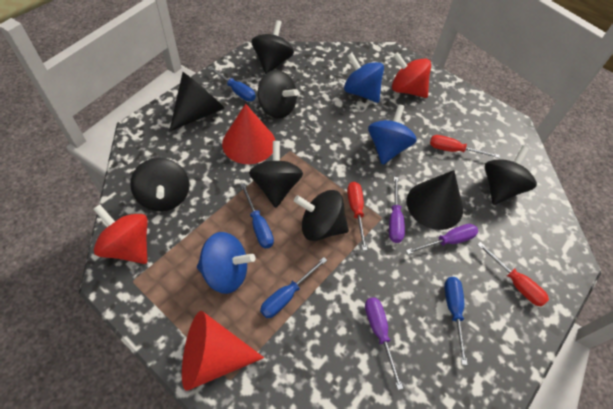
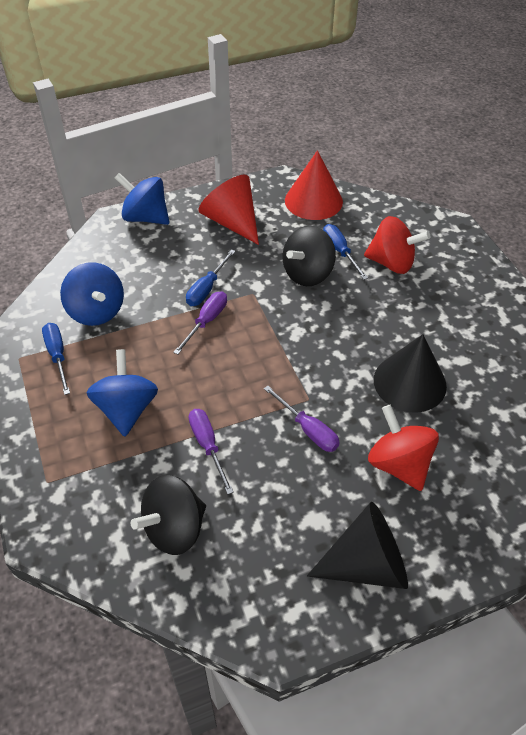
black spinning top: [130,158,189,211] [249,141,303,208] [251,20,294,74] [258,70,299,119] [294,190,349,241] [485,146,537,205] = 6 -> [131,475,206,555] [283,226,336,286] = 2
blue screwdriver: [208,66,256,101] [240,183,274,248] [260,257,327,318] [444,277,468,365] = 4 -> [42,323,70,395] [186,249,236,306] [323,224,368,280] = 3
red screwdriver: [347,182,367,251] [430,135,500,158] [477,242,549,307] = 3 -> none = 0

